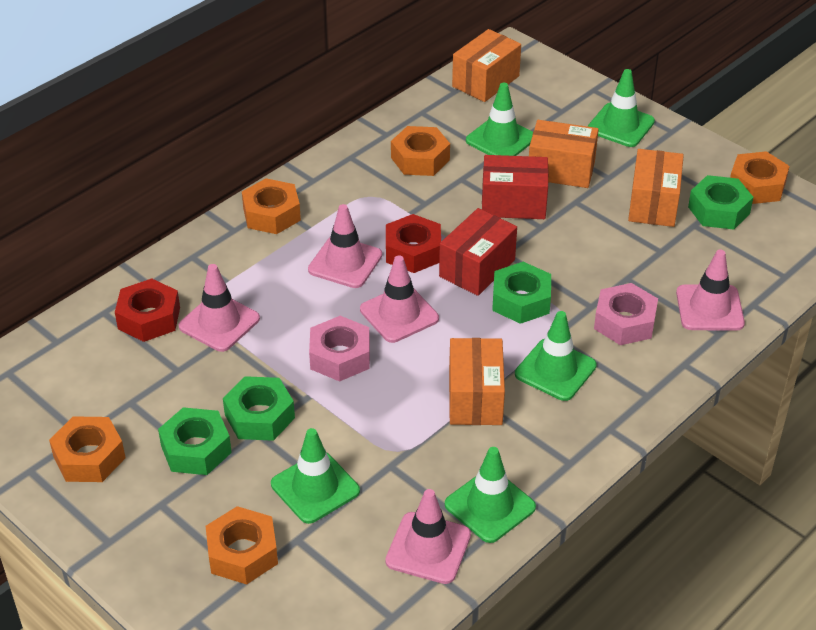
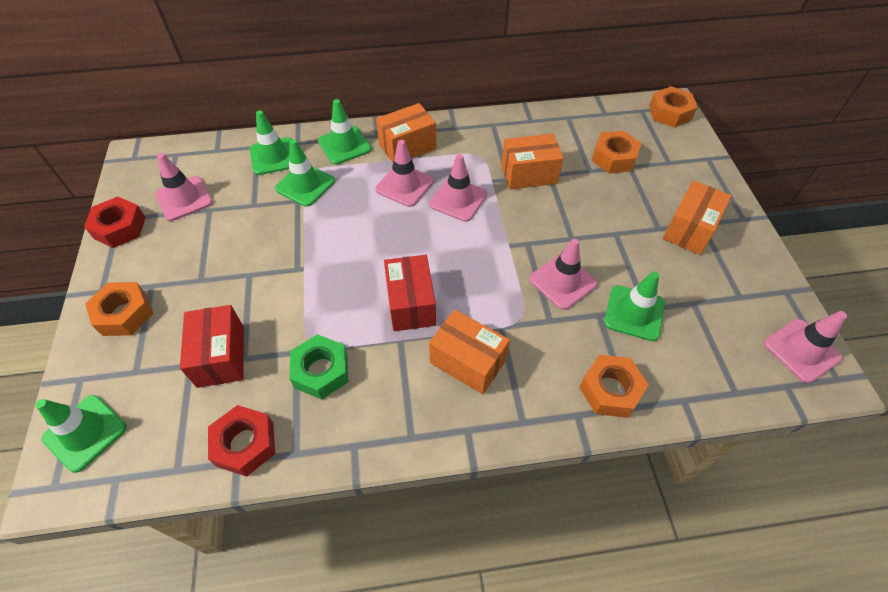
green nut: [158,407,232,475] [223,376,295,441] [492,262,551,324] [688,175,753,230] = 4 -> [290,334,348,399] = 1
orange nut: [49,416,126,482] [206,506,278,584] [242,178,301,234] [391,126,450,176] [730,151,790,204] = 5 -> [85,282,153,336] [579,355,649,418] [592,131,641,173] [649,86,697,128] = 4
pink nut: [309,316,370,382] [594,283,658,345] = 2 -> none = 0

